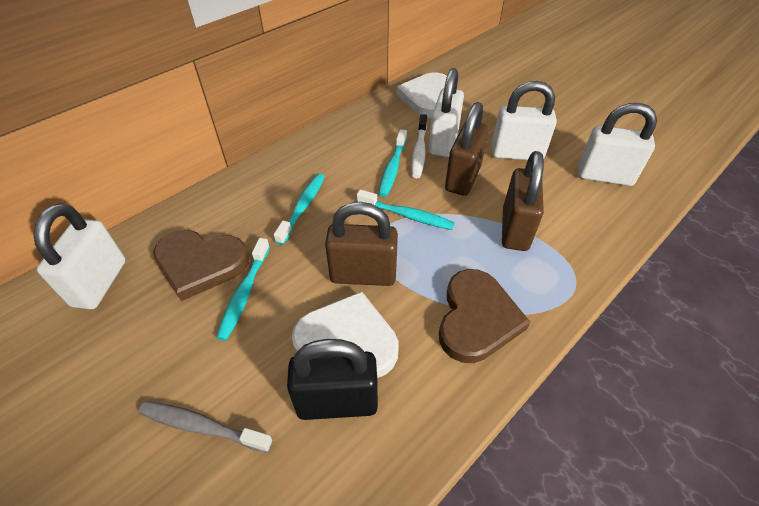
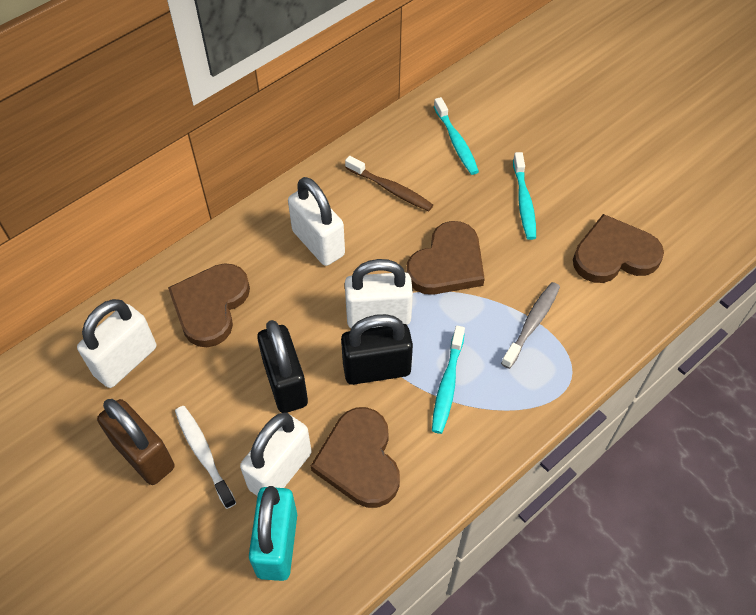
black padlock: [287,339,378,420] = 1 -> [257,320,308,413] [341,314,413,385] = 2
brown heart: [153,230,249,301] [439,269,530,363] = 2 -> [168,263,250,347] [311,407,400,508] [406,221,485,295] [573,214,664,283] = 4
brown padlock: [325,202,398,286] [445,102,489,196] [502,151,544,251] = 3 -> [97,399,175,485] = 1
brown toothbrush: none = 0 -> [345,156,433,211] = 1
turquoise padlock: none = 0 -> [249,486,297,581] = 1
turquoise toothbrush: [216,238,270,341] [274,173,325,245] [357,189,455,230] [379,129,407,197] = 4 -> [432,326,465,434] [434,97,479,175] [513,152,536,240] = 3
white heart: [292,291,399,378] [397,73,447,118] = 2 -> none = 0

